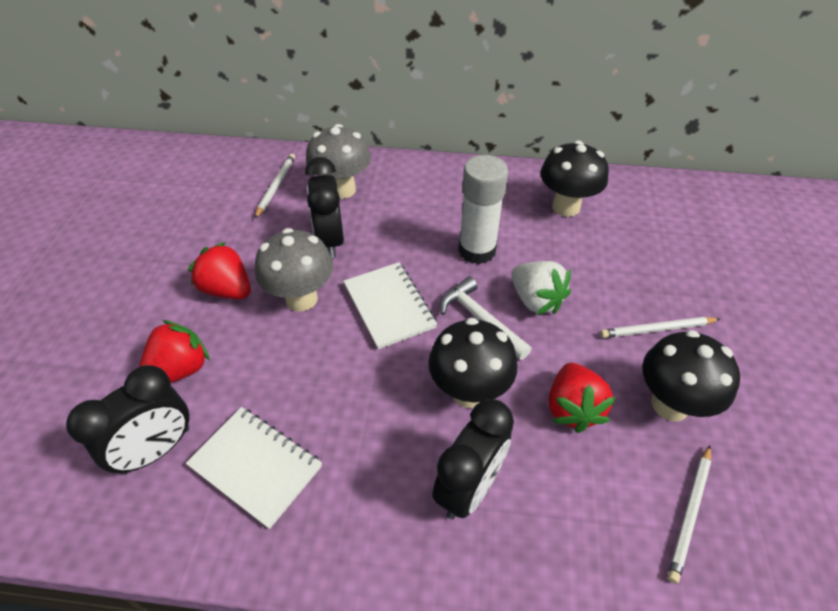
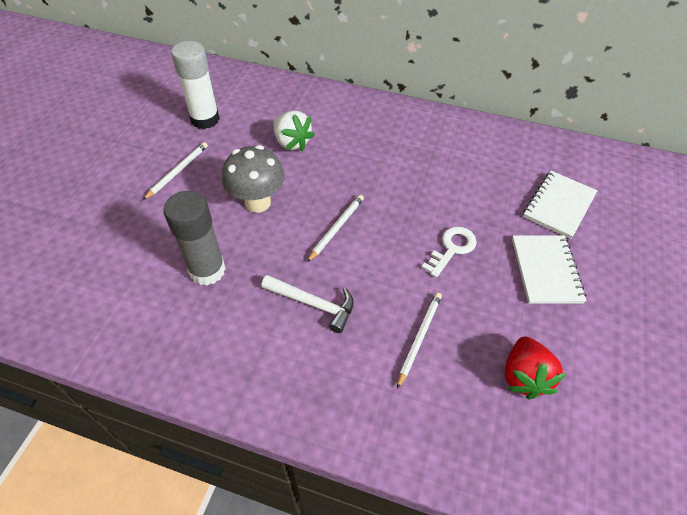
black clock: [66,365,189,475] [305,157,344,258] [432,399,514,519] = 3 -> none = 0
black mushroom: [429,318,517,408] [540,141,609,217] [642,330,740,421] = 3 -> none = 0
grey glue stick: none = 0 -> [163,191,226,285] = 1
grey mushroom: [255,228,333,312] [306,124,371,199] = 2 -> [222,145,285,213] = 1
red strawberry: [139,320,210,383] [188,242,251,299] [548,363,616,433] = 3 -> [505,337,566,399] = 1
white key: none = 0 -> [422,226,477,278] = 1

